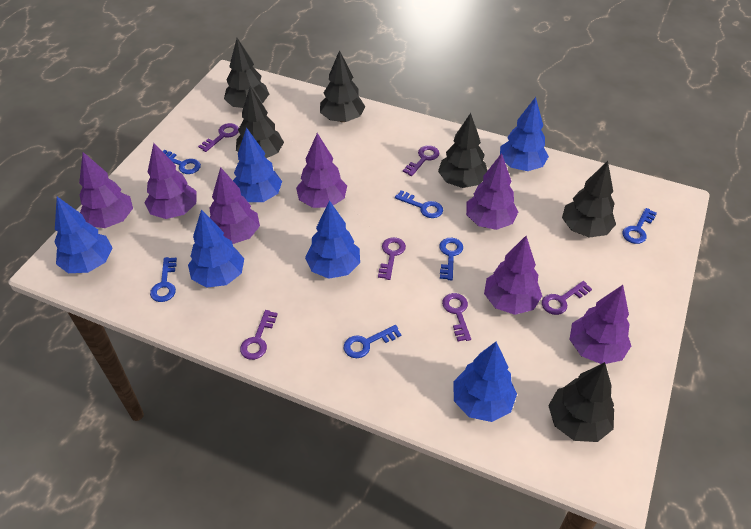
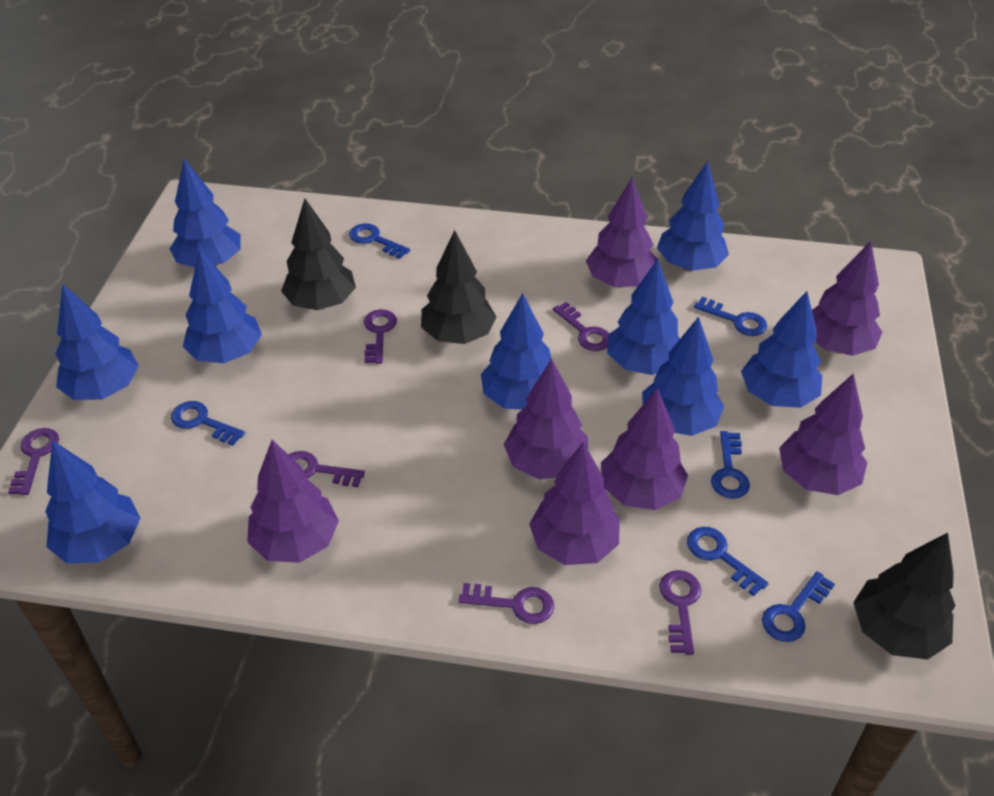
black tree: [224,38,269,108] [236,87,284,158] [320,50,365,122] [438,113,487,188] [548,362,614,442] [562,161,616,238] = 6 -> [281,198,356,310] [421,230,496,344] [853,533,956,660] = 3
blue tree: [54,196,113,273] [188,209,244,288] [233,127,282,202] [305,200,360,279] [453,342,517,422] [500,97,549,171] = 6 -> [45,441,141,564] [56,284,139,400] [169,159,241,267] [183,248,262,363] [481,293,551,409] [607,259,680,375] [642,317,724,436] [657,161,729,271] [741,291,822,408] = 9

